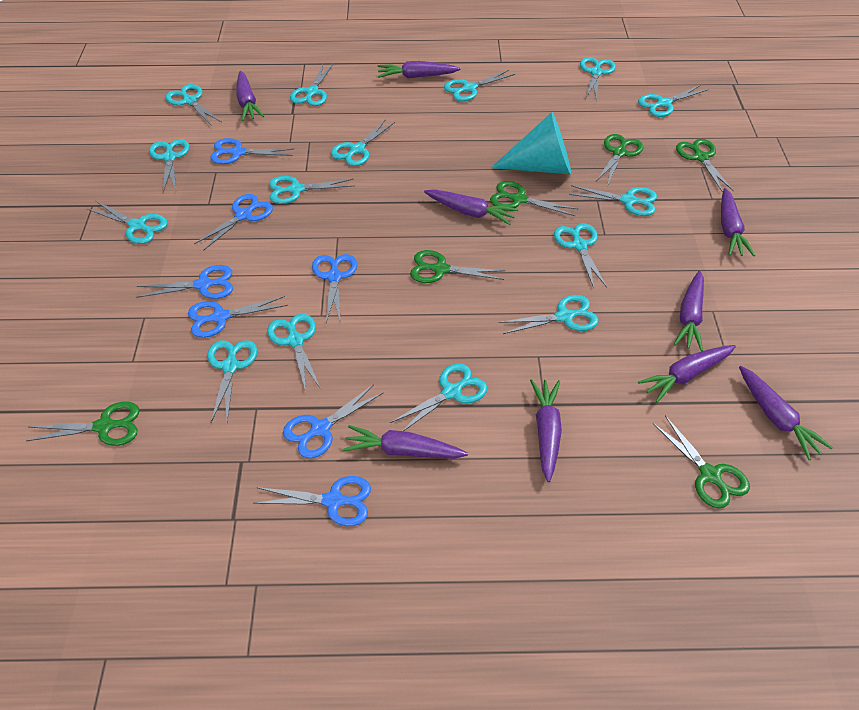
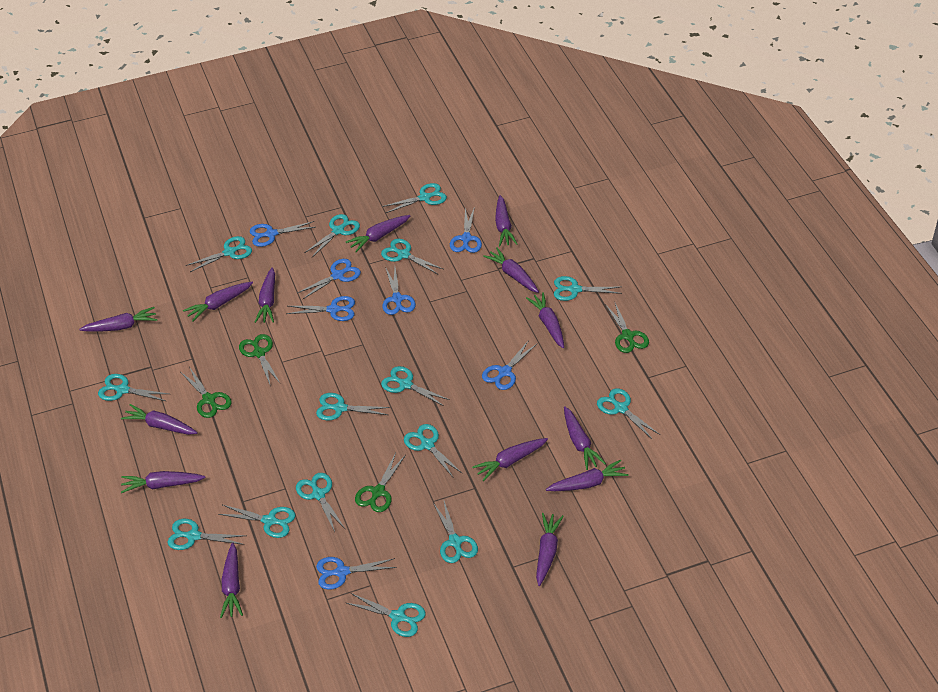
green scissors: [26,401,140,446] [410,250,505,283] [490,181,578,216] [596,134,644,186] [653,415,750,509] [676,139,734,193] = 6 -> [181,367,232,418] [239,334,280,387] [355,453,406,512] [605,301,649,353] = 4
purple carrot: [236,71,264,121] [342,425,468,459] [378,61,460,78] [424,189,518,225] [530,379,562,482] [638,345,736,403] [674,270,704,351] [721,188,755,256] [739,366,833,460] = 9 -> [79,307,157,332] [121,404,198,435] [121,471,205,493] [183,282,253,322] [220,543,243,618] [255,267,275,323] [346,215,410,252] [472,438,548,481] [483,247,539,293] [495,195,517,246] [526,292,564,348] [536,513,564,586] [546,460,629,491] [564,406,606,470] = 14
turquoise cone: [491,112,571,174] = 1 -> none = 0

